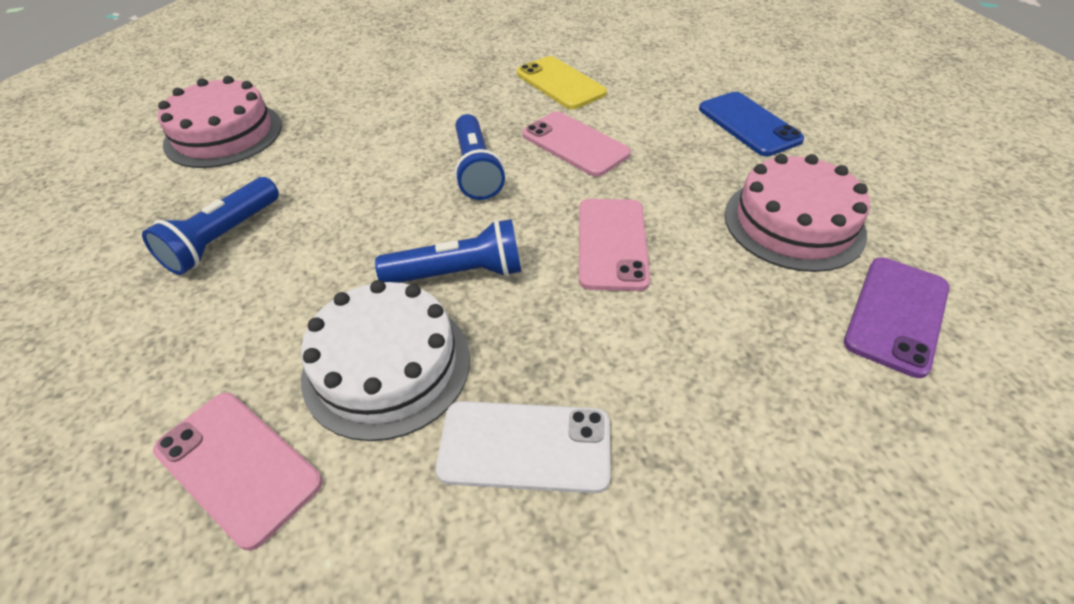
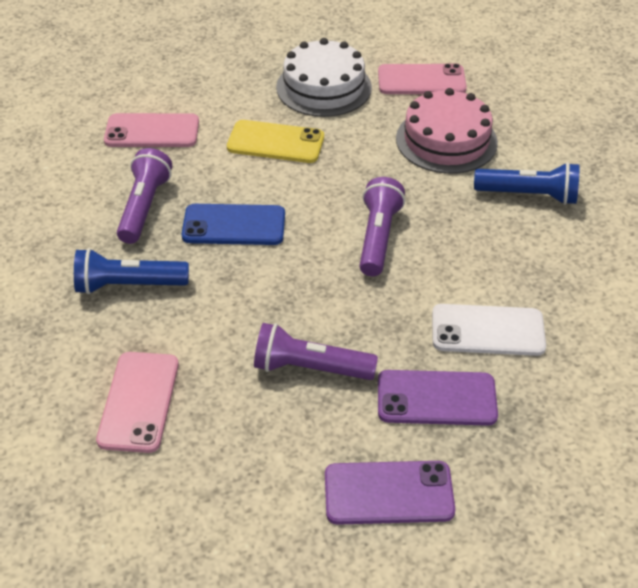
blue flashlight: [142,177,279,275] [375,219,521,283] [454,114,505,200] = 3 -> [74,248,189,294] [474,162,579,205] = 2
pink cake: [157,76,282,168] [724,154,870,272] = 2 -> [396,88,498,174] = 1
purple flashlight: none = 0 -> [117,148,172,244] [254,323,378,380] [359,177,405,276] = 3
purple phone: [844,258,950,378] = 1 -> [325,461,455,525] [378,370,498,426] = 2

